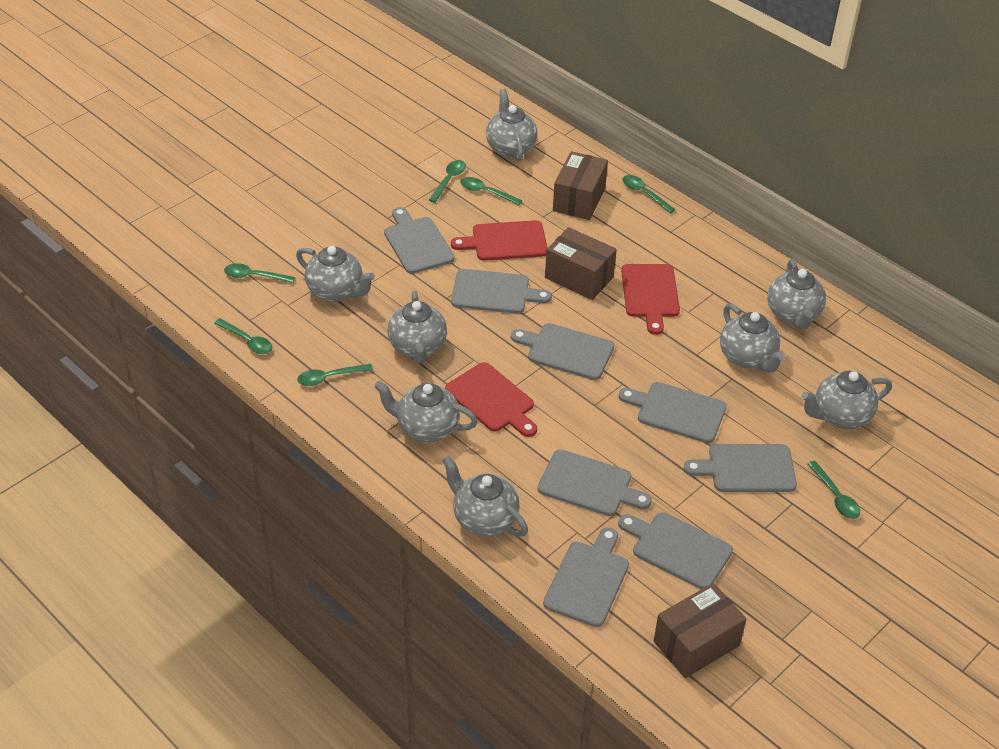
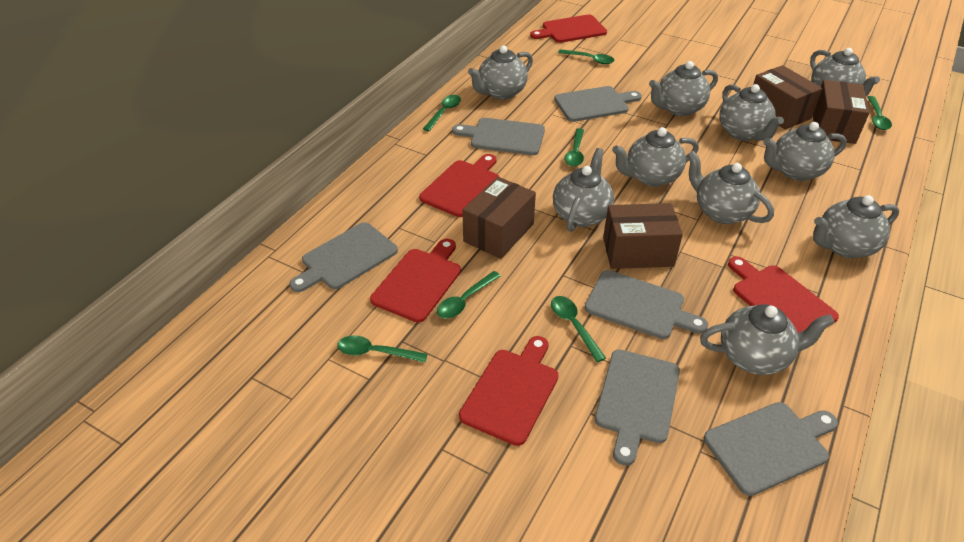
brown box: [545,227,617,300] [553,151,608,220] [654,583,746,678] = 3 -> [462,177,536,259] [603,203,683,269] [753,65,823,130] [813,80,870,144] = 4
grey cutting board: [384,207,455,274] [451,269,552,314] [511,323,614,380] [538,449,652,516] [543,527,629,627] [618,382,727,443] [618,512,733,589] [684,444,797,492] = 8 -> [290,222,398,292] [452,118,545,155] [554,86,642,122] [585,270,708,339] [595,349,680,466] [704,402,838,496] = 6
grey teapot: [296,246,375,302] [374,381,478,443] [387,290,447,364] [442,455,528,537] [486,89,538,161] [720,304,785,373] [767,259,826,330] [802,371,892,429] = 8 -> [468,45,533,100] [553,148,614,232] [612,127,699,187] [649,61,718,116] [687,151,774,224] [700,304,835,375] [719,84,784,141] [763,122,847,181] [810,48,880,97] [813,195,899,258] = 10
red cutting board: [445,362,537,437] [451,220,548,261] [621,264,680,335] = 3 -> [370,239,461,323] [419,154,499,217] [459,336,558,446] [530,15,607,43] [728,257,839,333] = 5

